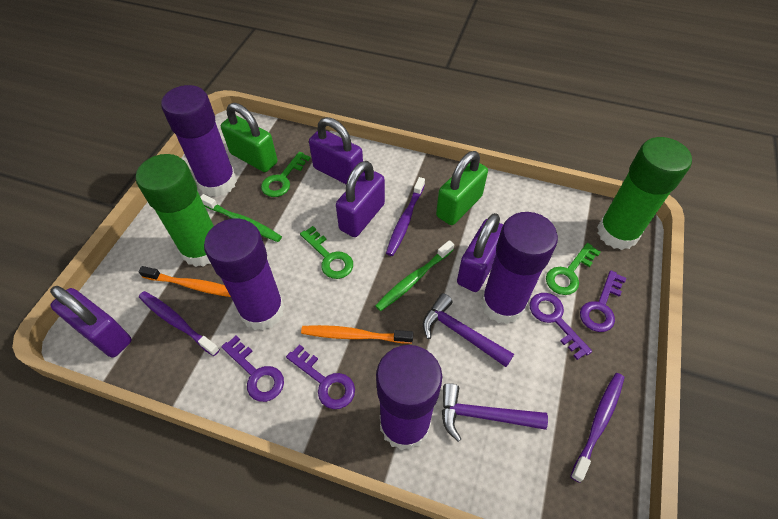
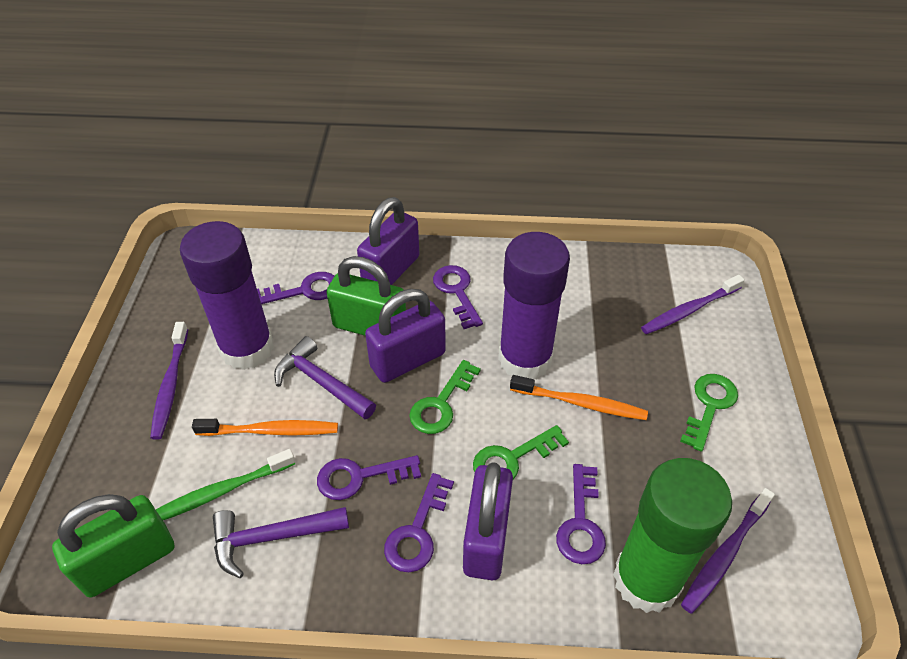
green glue stick: [136,154,214,267] [597,137,692,250] = 2 -> [613,458,732,613] = 1
green toothbrush: [200,194,282,242] [375,240,454,311] = 2 -> [156,449,295,520] = 1
purple glue stick: [161,85,237,197] [204,218,285,331] [376,345,442,450] [481,212,558,324] = 4 -> [180,221,274,370] [498,232,570,379] = 2
purple key: [221,336,284,402] [286,344,355,409] [530,293,592,360] [580,270,626,332] = 4 -> [257,272,334,304] [317,455,421,500] [384,473,454,572] [433,265,483,329] [556,464,606,564] = 5
purple padlock: [50,286,132,358] [309,117,363,184] [336,161,385,237] [457,213,503,292] = 4 -> [357,197,420,285] [365,289,446,383] [463,462,513,580] = 3

